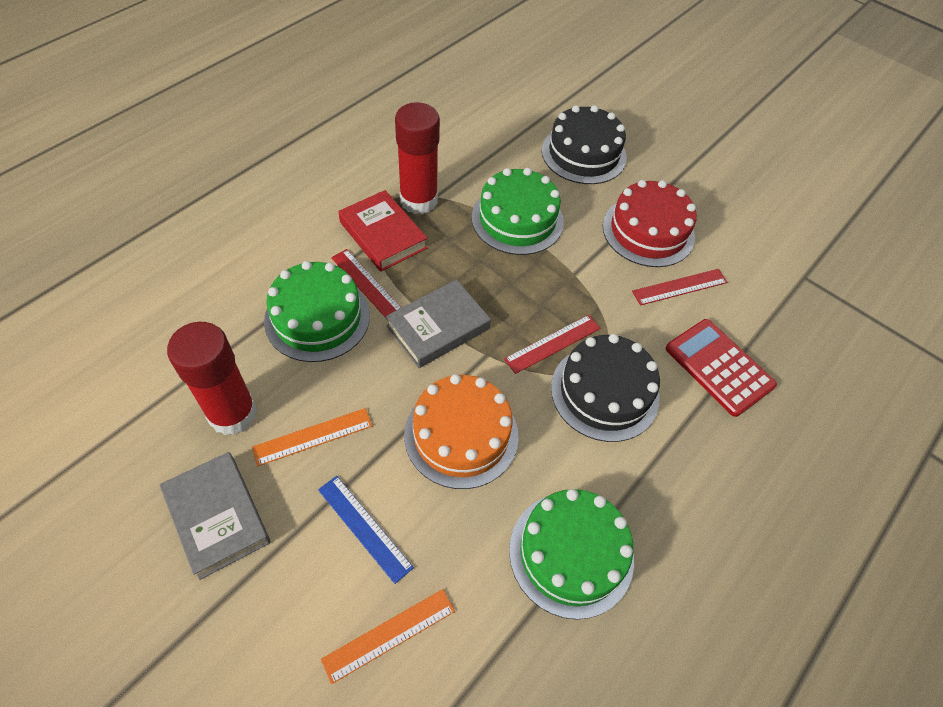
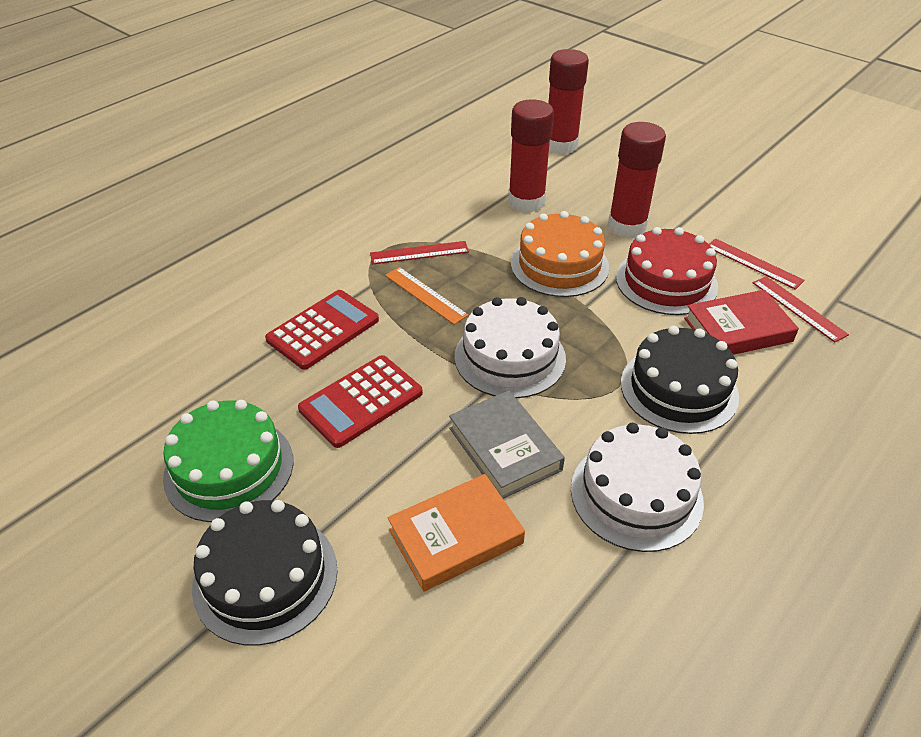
blue ruler: [318,476,414,584] = 1 -> none = 0
green cake: [264,261,370,362] [472,168,564,255] [509,489,634,619] = 3 -> [163,400,293,522] = 1
grey book: [159,452,271,580] [386,279,491,368] = 2 -> [449,390,565,499] = 1
orange book: none = 0 -> [387,474,525,592] = 1
orange ruler: [252,408,372,466] [321,589,455,684] = 2 -> [385,267,468,324] = 1
red calculator: [666,319,777,417] = 1 -> [265,290,379,370] [298,355,423,448] = 2
red glue stick: [167,322,257,435] [395,102,440,214] = 2 -> [508,99,554,212] [548,49,589,154] [608,122,666,238] = 3
white cake: none = 0 -> [455,297,566,398] [571,423,704,552] = 2

